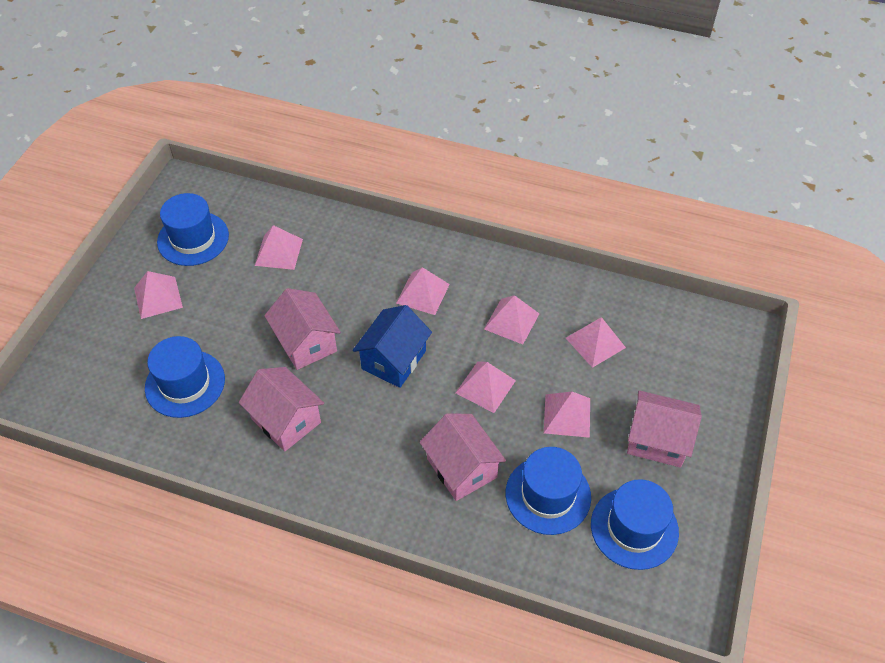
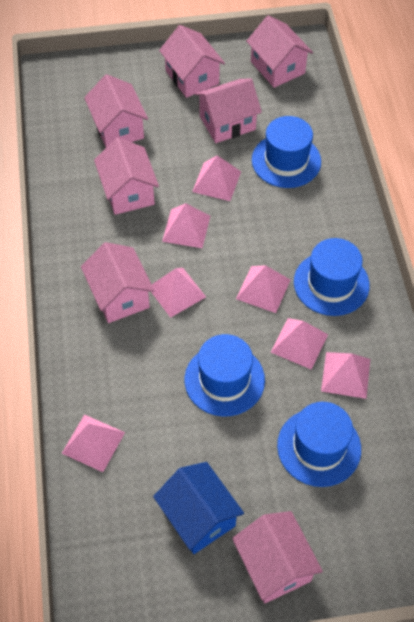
pink house: [239,367,324,452] [264,288,341,370] [420,413,506,501] [627,390,702,467] = 4 -> [81,242,154,323] [84,74,148,148] [94,138,159,215] [159,25,225,98] [195,79,262,143] [232,511,323,603] [246,15,313,88] = 7

